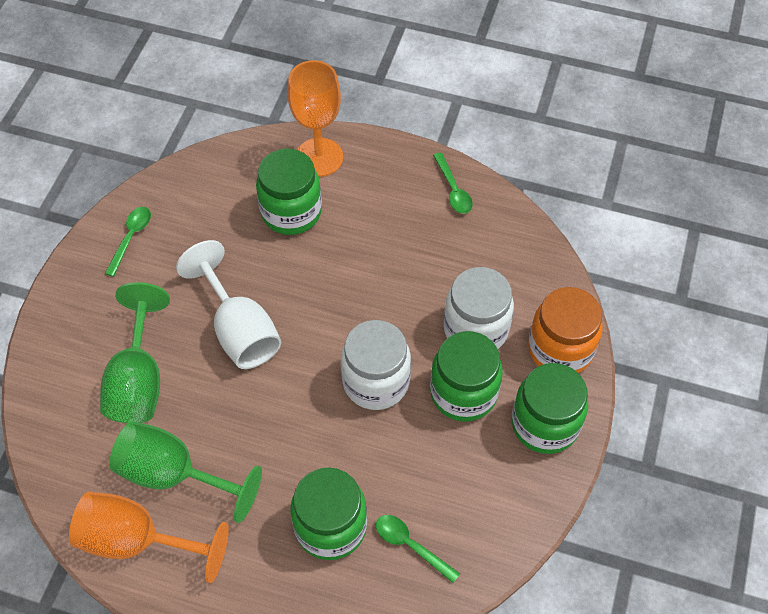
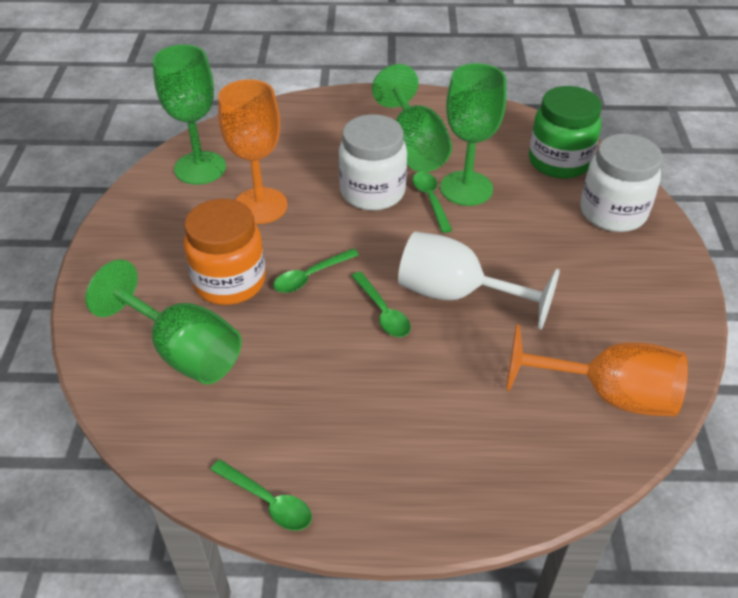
green goblet: [100,282,170,423] [109,421,262,523] = 2 -> [85,259,242,385] [153,45,226,185] [372,64,452,172] [440,63,507,206] = 4
green jar: [256,149,322,235] [291,468,367,560] [430,331,503,422] [512,363,588,454] = 4 -> [529,86,602,179] = 1
green spoon: [105,207,151,277] [376,515,460,583] [433,152,473,214] = 3 -> [211,460,312,531] [273,249,359,293] [352,272,411,337] [412,172,452,233] = 4

